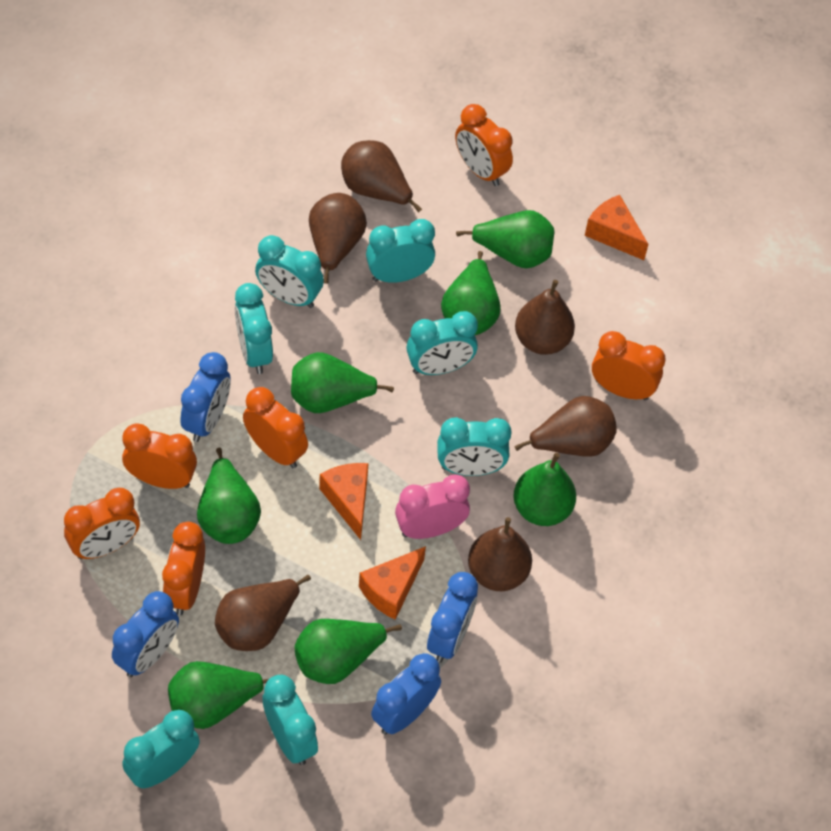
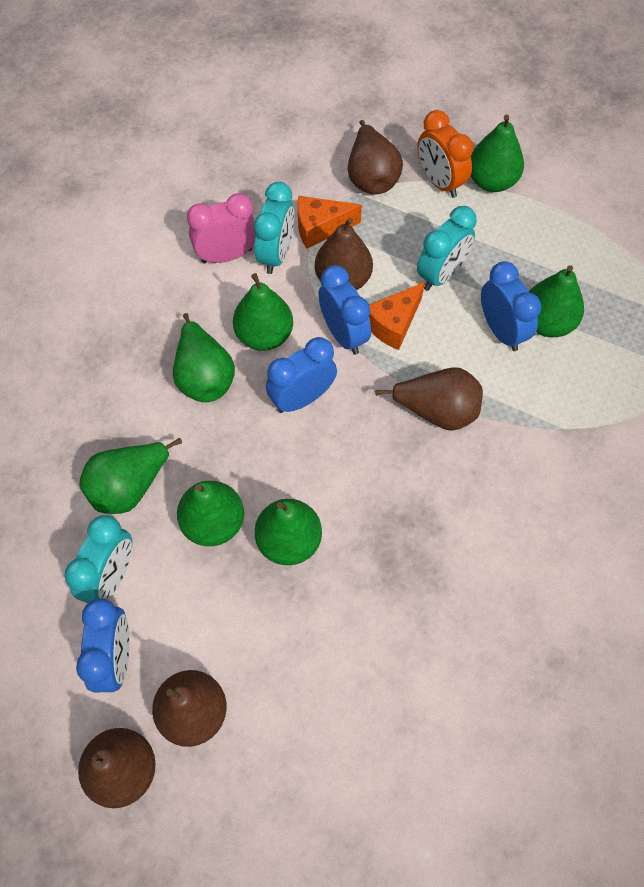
brown pear: [215,575,311,651] [309,193,367,284] [341,140,422,213] [468,517,532,591] [514,396,617,457] [515,280,575,355] = 6 -> [78,728,156,808] [152,670,227,747] [315,218,373,290] [348,120,403,194] [375,367,483,431] = 5
orange cheese: [319,463,369,540] [359,546,426,620] [585,195,648,260] = 3 -> [297,196,362,249] [369,282,425,350] = 2
orange clock: [64,488,140,559] [122,424,197,489] [162,522,205,615] [243,387,308,468] [455,104,513,186] [592,331,666,400] = 6 -> [417,110,473,198] = 1
turquoise clock: [122,710,200,788] [235,283,273,374] [255,235,324,308] [262,675,318,765] [366,219,435,283] [406,311,478,375] [437,417,512,476] = 7 -> [64,515,132,603] [254,182,295,274] [417,206,477,291] = 3

